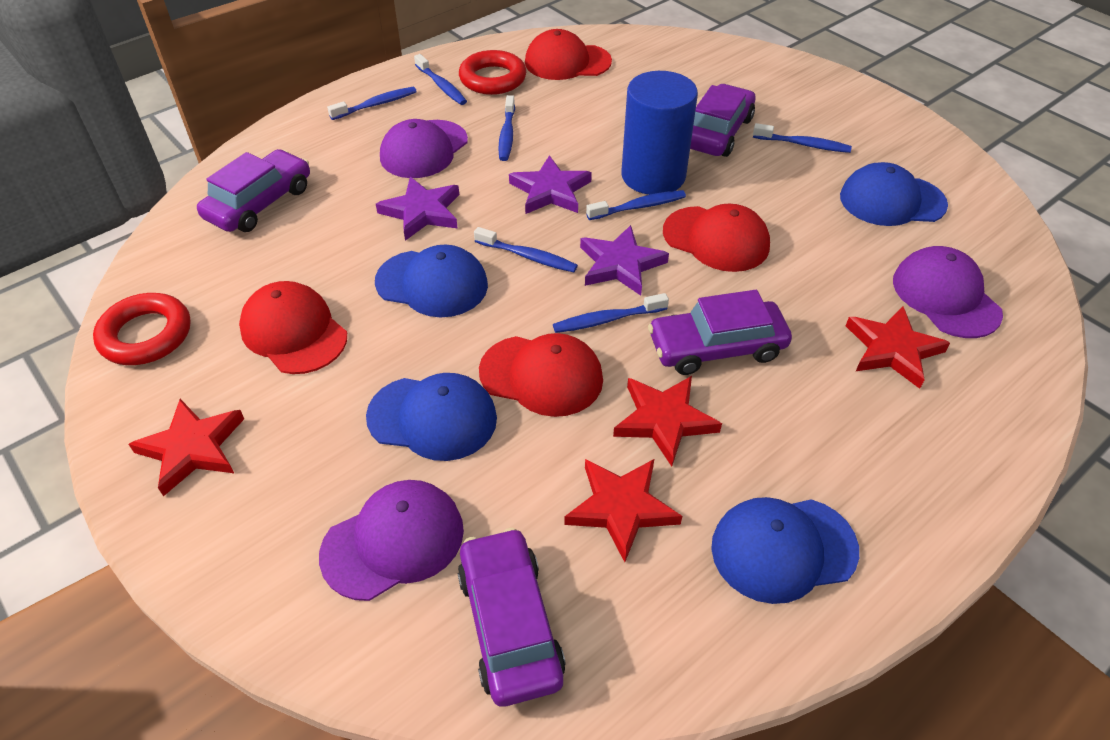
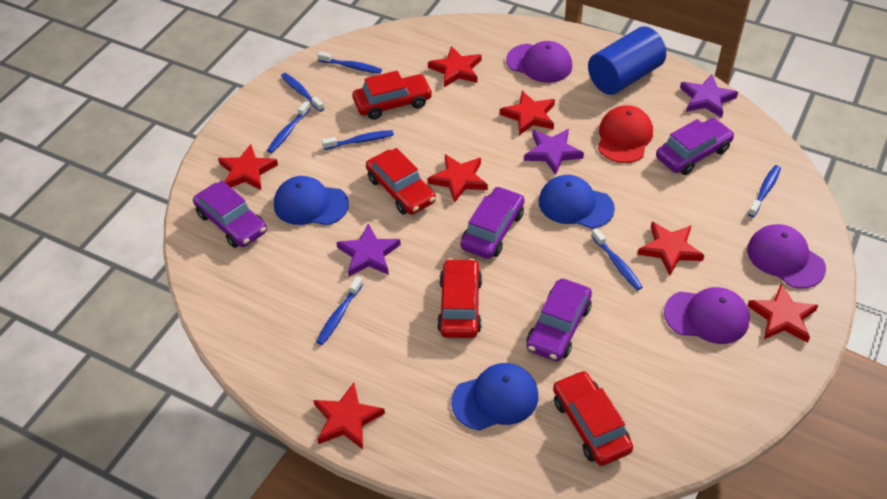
blue cap: [366,373,497,461] [375,244,488,317] [711,497,859,604] [840,162,948,226] = 4 -> [274,176,349,225] [451,363,538,431] [539,175,615,229] = 3
red cap: [239,281,347,374] [479,333,603,417] [525,29,612,80] [663,204,770,272] = 4 -> [598,105,653,163] = 1
red car: none = 0 -> [352,71,433,120] [366,148,436,215] [437,258,482,338] [553,370,633,466] = 4
red ring: [93,293,191,365] [459,50,526,95] = 2 -> none = 0
red star: [129,399,244,496] [564,459,682,562] [613,376,722,466] [846,306,950,389] = 4 -> [218,144,278,191] [313,383,385,449] [427,154,488,203] [428,46,482,87] [500,91,555,135] [637,222,705,276] [747,284,818,343] = 7

